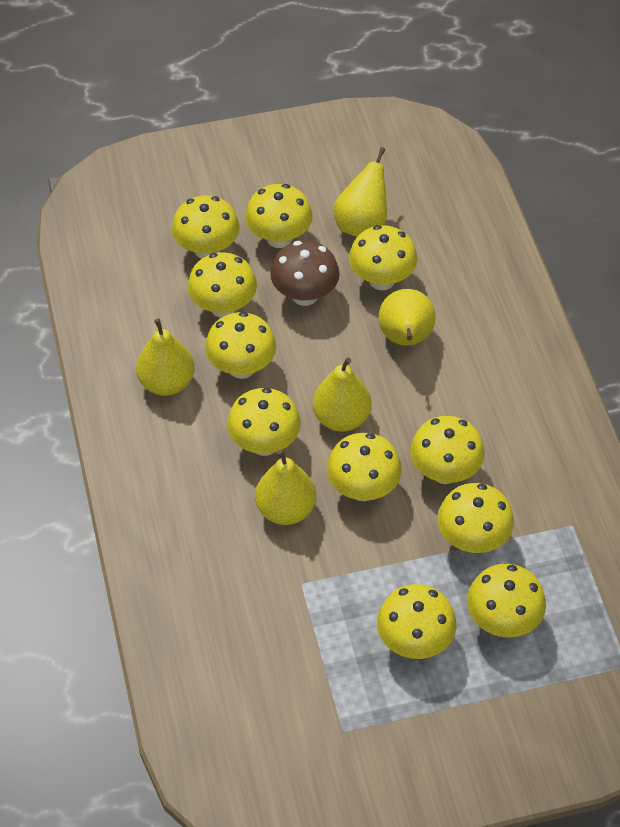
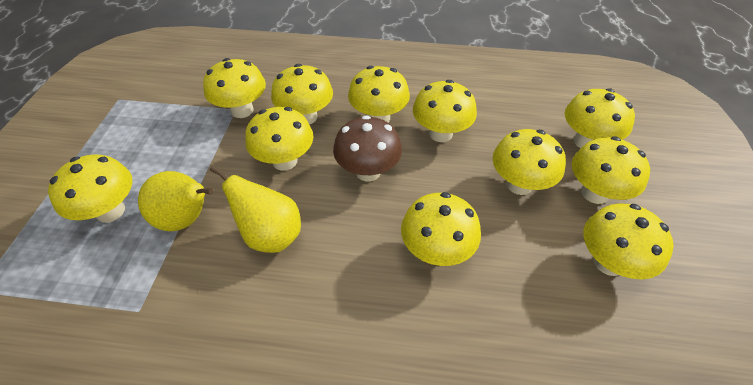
yellow pear: [136,319,195,396] [255,449,316,525] [313,358,372,432] [334,147,387,237] [378,289,436,346] = 5 -> [138,171,214,231] [210,165,301,253] = 2

